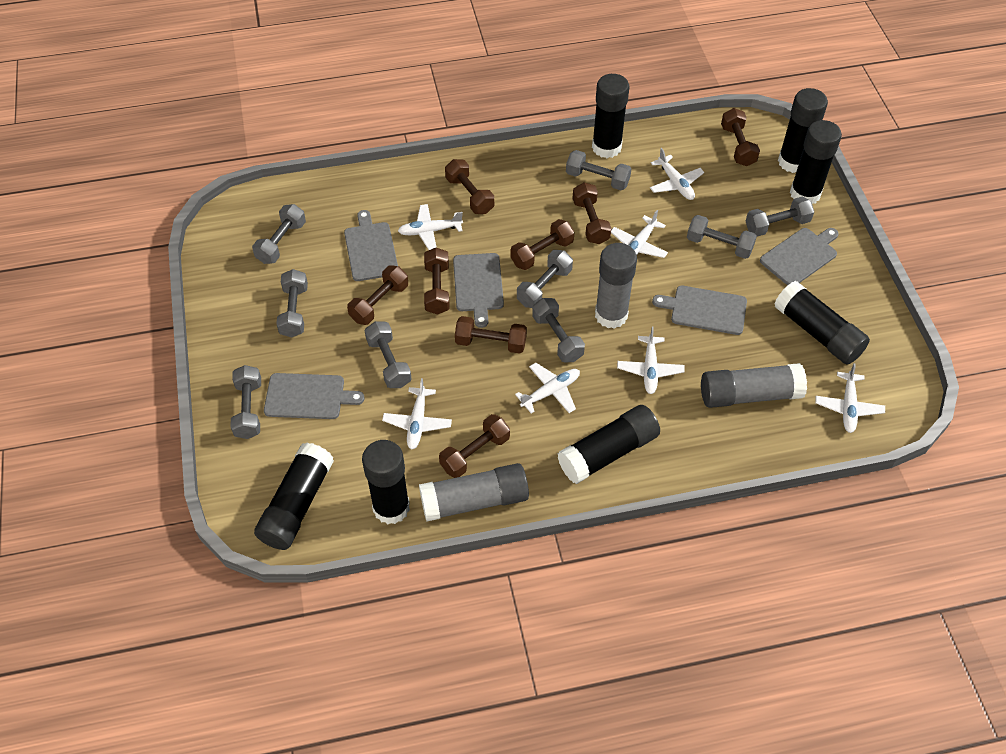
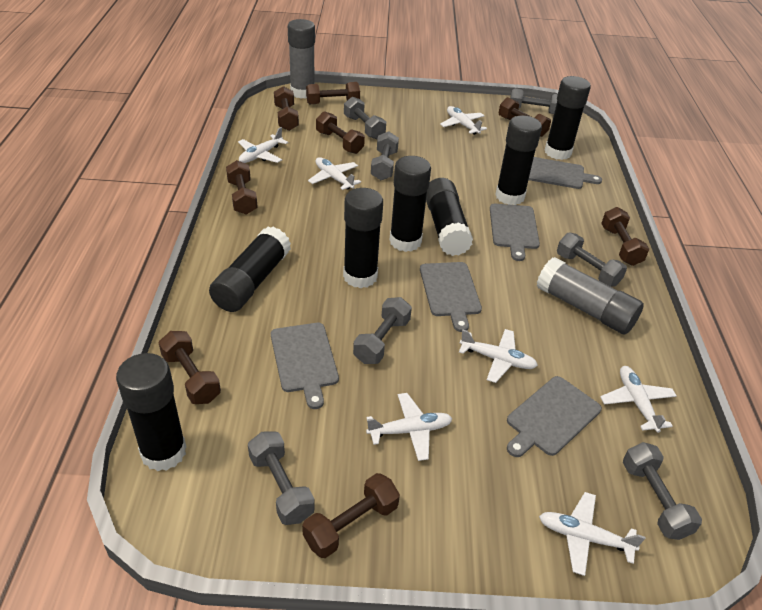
grey dumbbell: [230,365,261,439] [252,204,306,264] [276,269,308,337] [365,321,411,388] [517,250,573,308] [532,298,585,363] [566,150,632,190] [687,215,757,259] [746,197,814,237] = 9 -> [248,431,315,525] [344,97,386,139] [353,297,412,364] [371,131,399,180] [510,89,558,114] [557,233,627,287] [623,442,702,540] = 7
grey glue stick: [419,463,529,522] [595,243,637,329] [701,363,807,408] = 3 -> [288,19,315,99] [537,257,644,334] = 2

